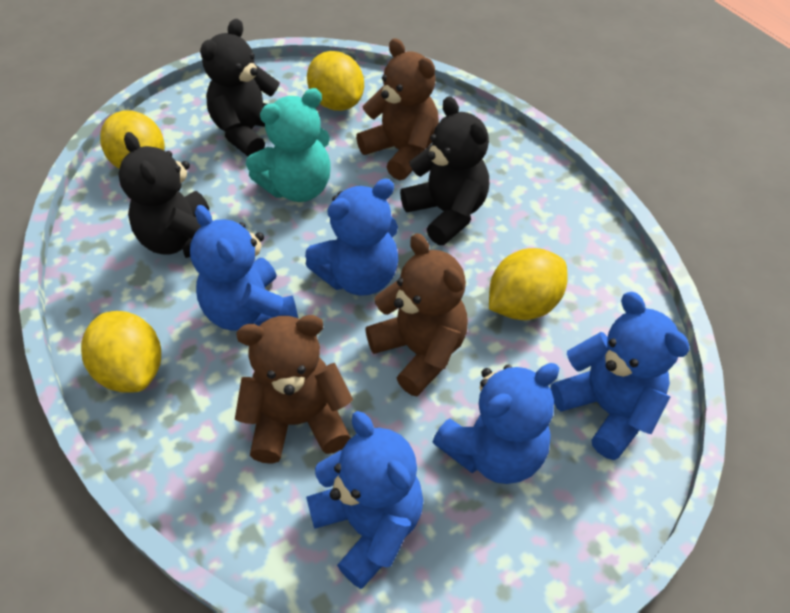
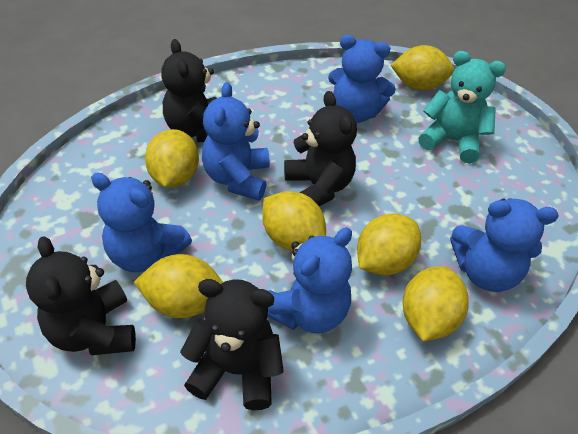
black teddy bear: [118,132,209,258] [200,19,280,157] [400,96,489,245] = 3 -> [26,236,136,355] [161,39,217,142] [180,279,284,410] [284,91,357,206] = 4
brown teddy bear: [235,315,353,464] [356,38,439,180] [365,233,468,396] = 3 -> none = 0
yellow lemon: [81,311,161,393] [100,110,165,169] [307,51,364,111] [489,248,568,320] = 4 -> [134,254,223,318] [145,129,199,187] [262,191,326,251] [357,214,421,276] [391,45,454,90] [403,266,469,341] = 6

